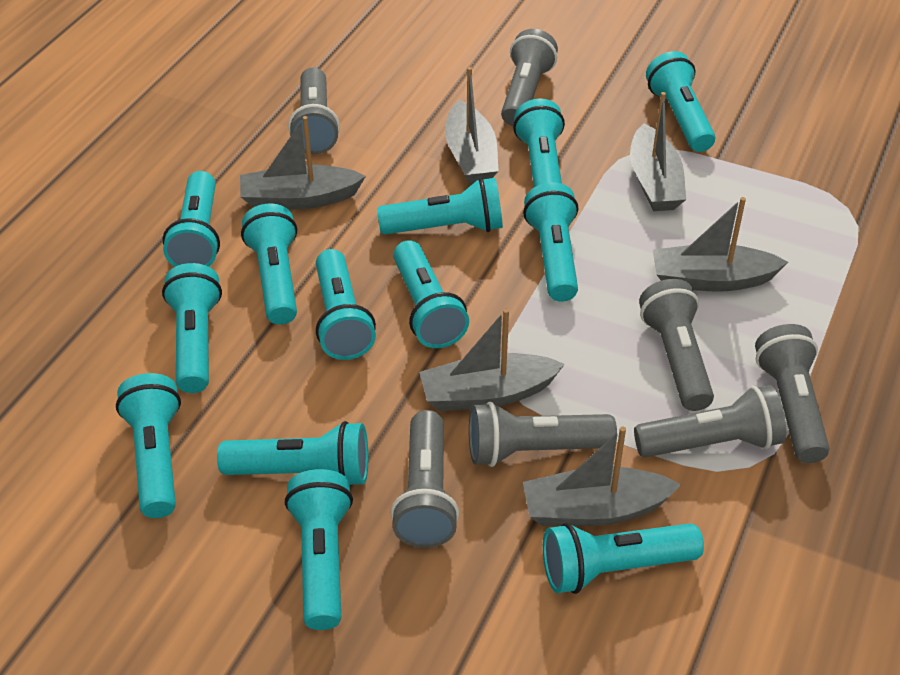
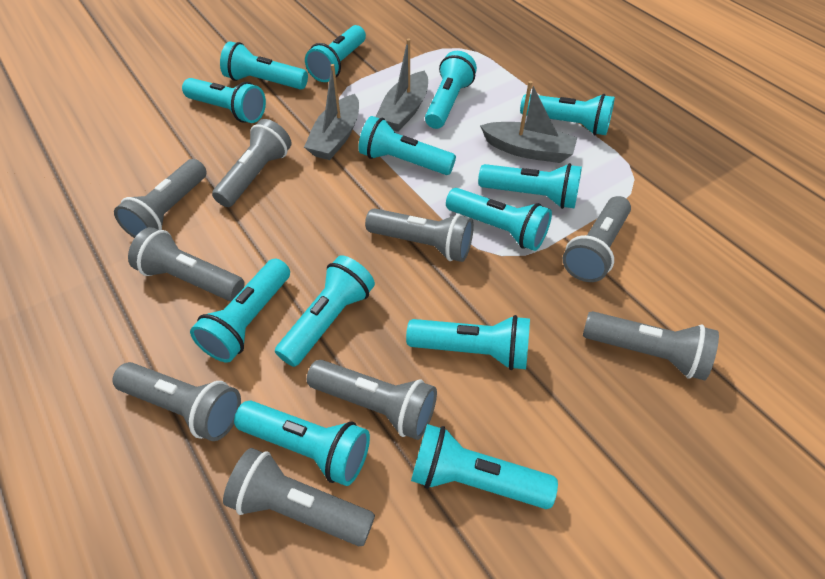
grey boat: [240,116,366,210] [419,309,565,411] [445,67,499,185] [523,426,681,526] [630,92,686,211] [653,197,788,292] = 6 -> [304,64,359,160] [376,38,428,132] [480,81,577,163] = 3
grey flashlight: [288,67,340,154] [391,410,459,548] [469,402,617,467] [501,29,558,126] [634,385,786,458] [639,279,714,411] [755,324,830,463] = 7 -> [112,362,241,441] [114,159,207,238] [128,227,245,301] [212,119,292,207] [223,448,375,546] [307,360,437,440] [365,208,474,262] [563,196,631,282] [583,311,719,380] = 9

